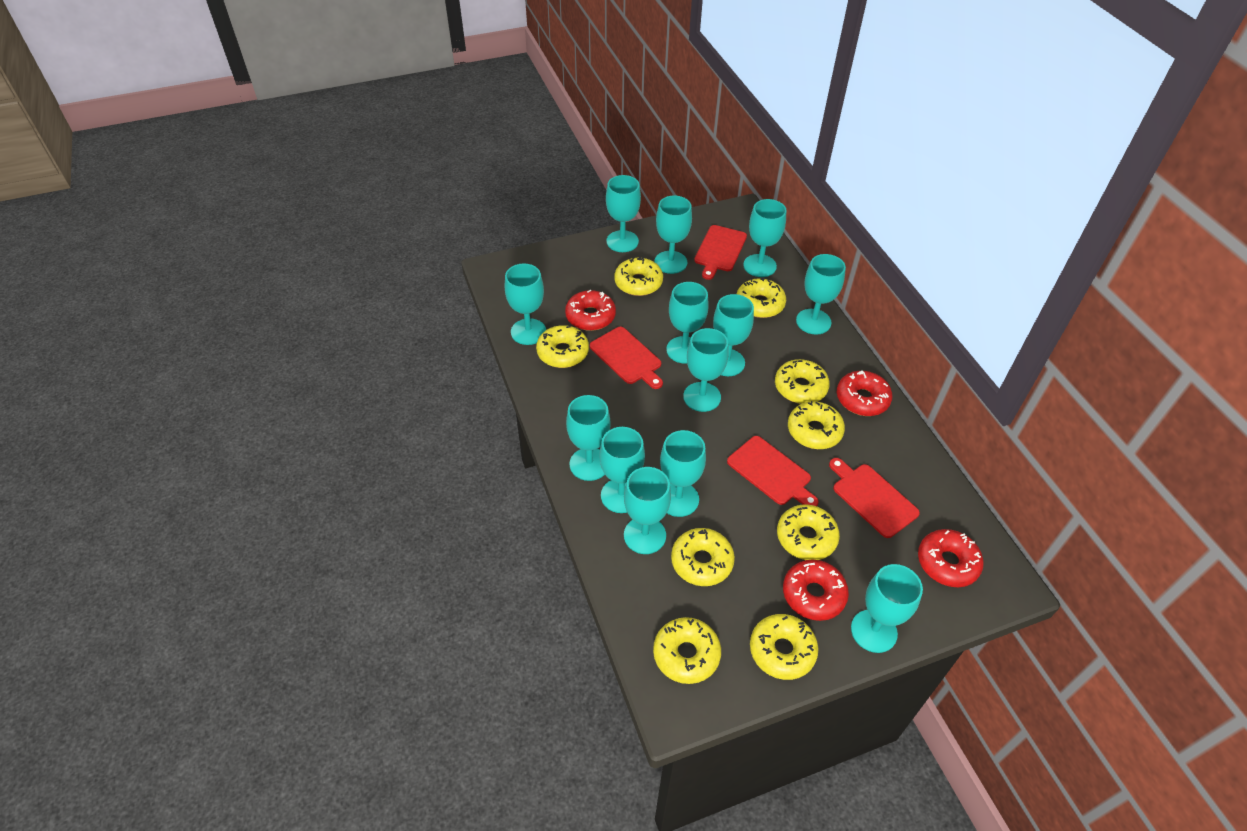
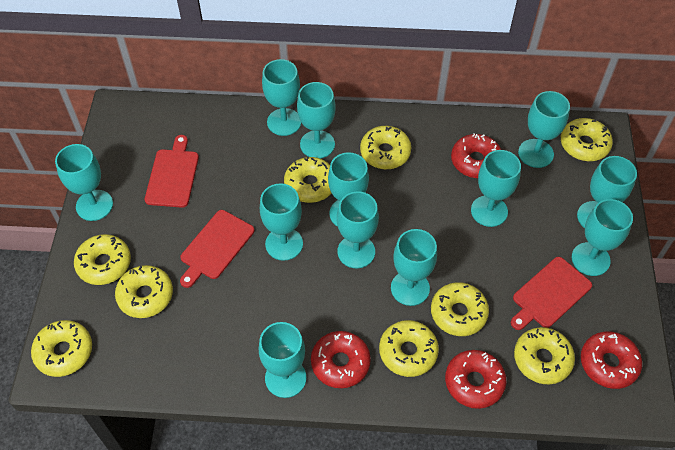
red cutting board: [590,327,663,389] [694,225,747,280] [727,436,818,506] [829,458,920,538] = 4 -> [145,135,199,208] [180,210,255,288] [511,257,592,330] = 3
turquoise goblet: [505,263,546,345] [566,395,611,481] [599,427,645,513] [606,175,641,252] [624,467,671,554] [655,196,692,274] [660,430,706,517] [666,282,709,364] [683,328,729,412] [713,294,754,376] [743,199,787,277] [796,254,846,335] [851,564,923,653] = 13 -> [55,144,113,221] [259,322,306,398] [260,183,303,261] [262,59,301,136] [297,82,336,158] [328,152,369,227] [337,191,379,268] [391,229,437,306] [471,150,521,227] [518,91,570,168] [572,199,633,276] [577,156,637,228] = 12

